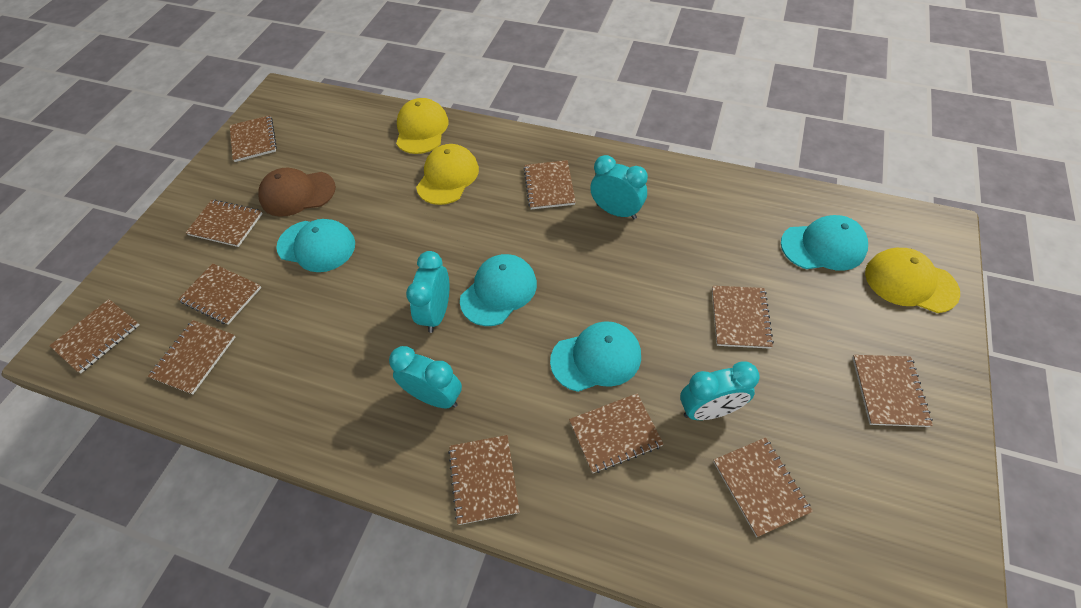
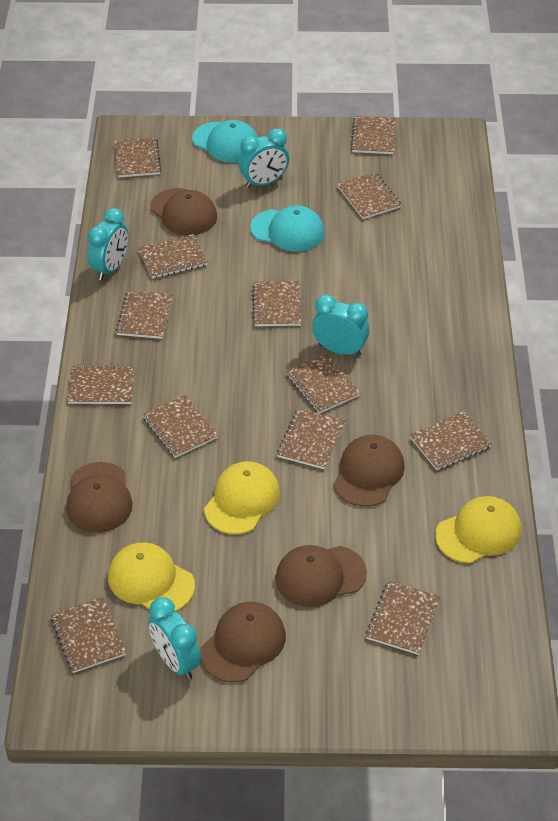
brown cap: [258,168,336,217] = 1 -> [66,462,133,533] [150,188,217,236] [200,602,286,683] [275,545,367,607] [334,435,405,507] = 5
brown notebook: [49,299,139,373] [148,320,235,395] [178,264,261,325] [186,199,263,247] [230,115,277,162] [448,435,520,525] [523,160,576,209] [569,393,663,473] [712,286,774,349] [713,437,813,537] [852,355,933,427] = 11 -> [50,597,126,673] [68,365,135,404] [114,137,161,178] [116,290,173,339] [138,234,208,279] [143,395,218,458] [252,281,301,326] [277,408,345,469] [286,354,360,414] [337,172,401,219] [351,116,396,154] [366,581,440,655] [410,411,492,470] = 13
turquoise cap: [276,219,355,272] [460,254,537,326] [550,321,641,392] [781,215,868,271] = 4 -> [192,120,258,163] [250,205,325,252] = 2

